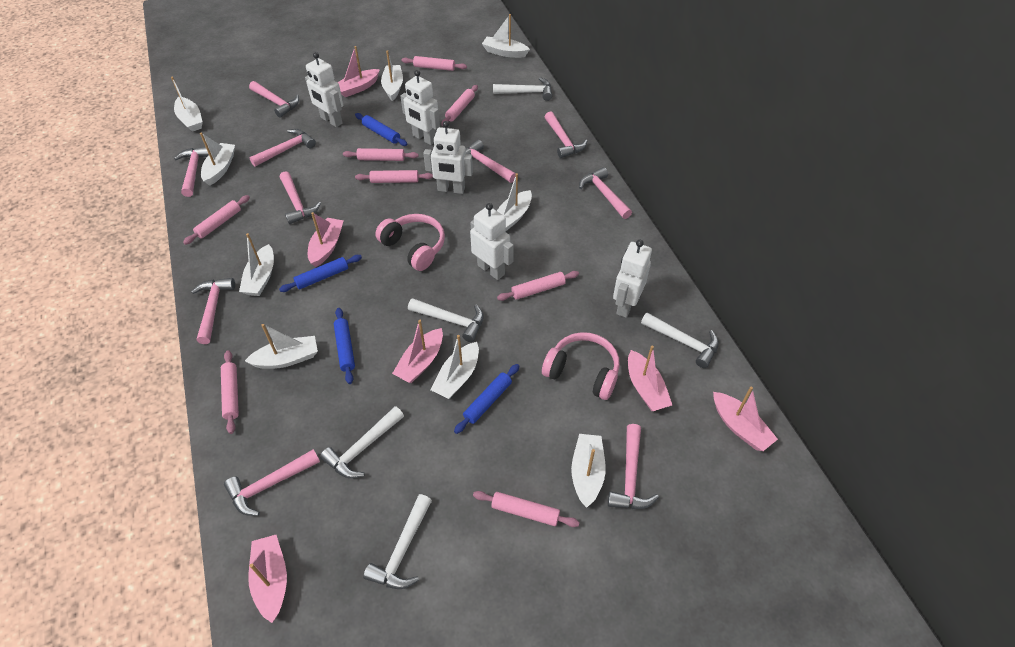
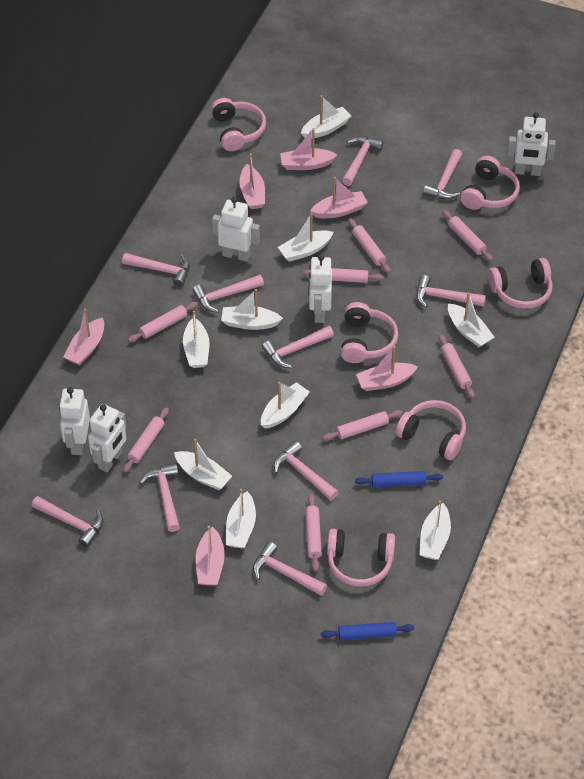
blue rolling pin: [279,255,362,292] [334,308,355,384] [355,113,408,146] [454,364,519,434] = 4 -> [321,622,414,640] [355,471,443,487] = 2
pink headphones: [375,214,445,271] [542,332,620,400] = 2 -> [211,98,266,151] [327,529,395,587] [341,302,398,363] [396,400,466,460] [460,156,520,210] [488,258,553,309] = 6
white hammer: [320,406,404,478] [363,494,432,589] [408,298,484,342] [493,77,552,101] [641,312,719,368] = 5 -> none = 0

